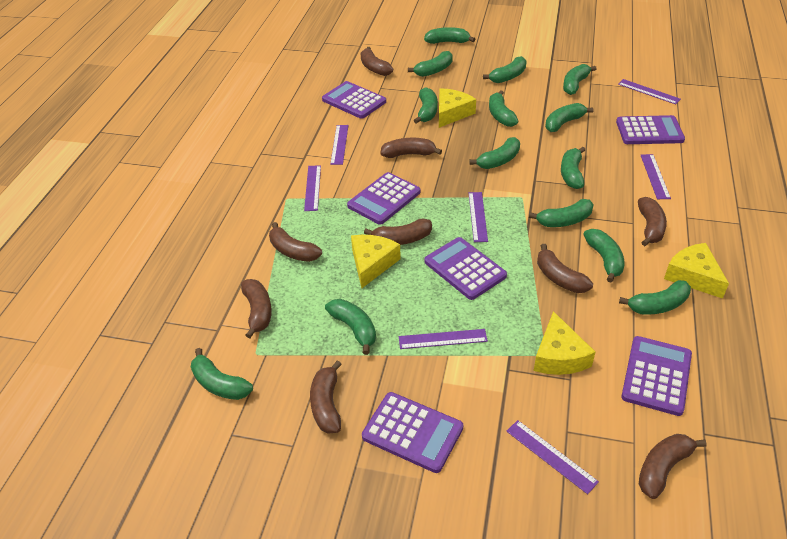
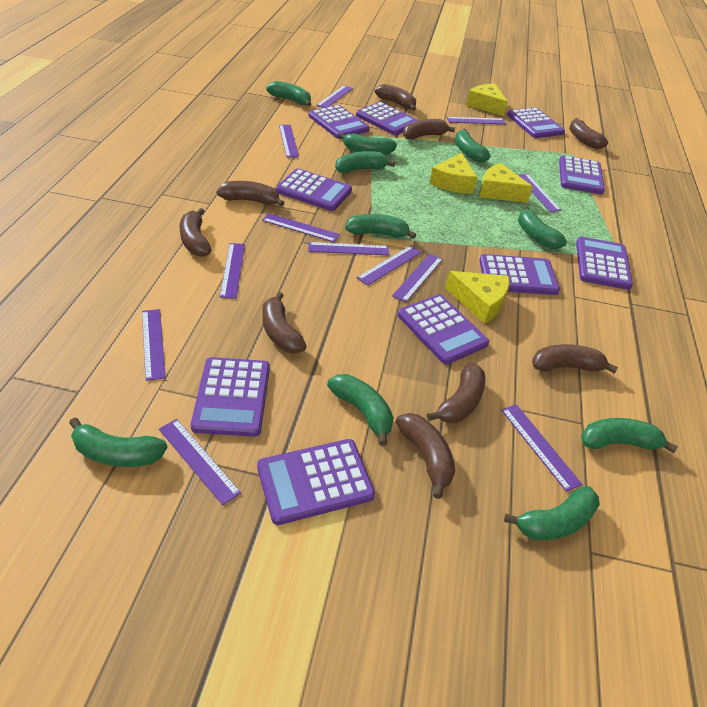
green banana: [191,348,253,400] [325,299,376,355] [408,51,453,77] [414,87,438,124] [424,27,475,44] [469,137,520,169] [483,56,527,83] [489,90,518,127] [529,199,594,227] [545,103,593,132] [561,147,585,189] [563,64,597,95] [584,229,625,282] [619,280,691,315] = 14 -> [69,418,167,467] [266,81,311,106] [327,374,394,446] [335,151,395,173] [339,133,397,155] [345,214,416,239] [455,129,491,162] [504,486,600,540] [518,206,567,249] [581,418,678,453] = 10
purple calculator: [322,81,386,119] [347,172,421,225] [362,392,463,473] [424,237,507,300] [616,115,685,144] [621,336,692,416] = 6 -> [191,357,270,437] [257,439,375,525] [276,169,352,211] [309,105,370,139] [356,102,418,135] [398,294,489,364] [479,254,560,295] [507,107,565,138] [559,155,605,195] [576,237,633,290] = 10
purple ruler: [304,165,321,211] [330,125,348,165] [399,329,488,349] [469,192,488,242] [506,420,599,494] [618,79,681,105] [641,154,671,199] = 7 -> [142,309,166,381] [159,419,241,505] [220,243,245,298] [262,213,340,242] [279,125,299,158] [308,242,389,256] [316,85,353,108] [356,245,422,286] [392,254,443,302] [447,117,506,124] [501,404,582,492] [517,174,561,212] = 12

